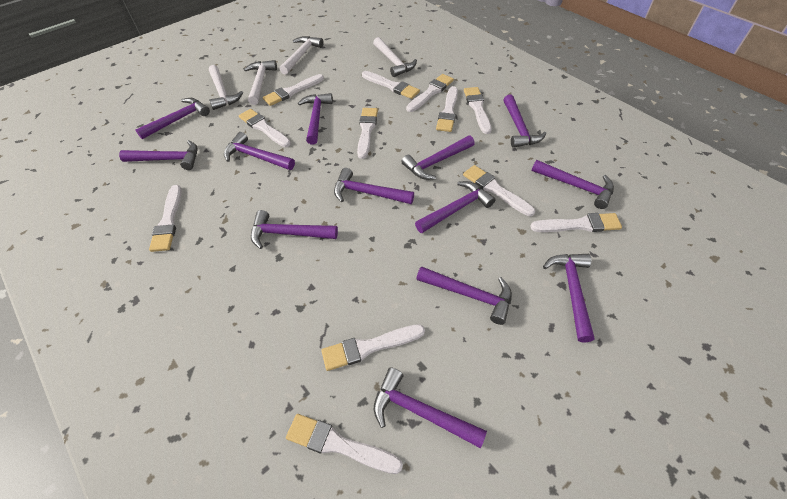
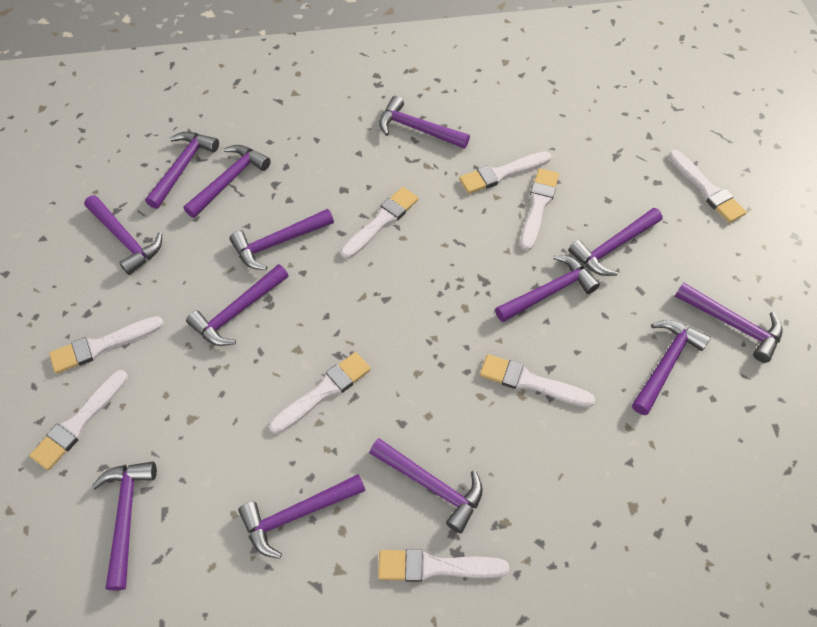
white brush: [149,185,182,252] [239,109,291,147] [263,74,324,106] [286,414,403,474] [321,324,425,371] [357,108,378,159] [362,71,420,99] [406,74,454,112] [436,86,458,132] [463,165,535,216] [464,87,491,134] [530,213,622,232] = 12 -> [29,370,128,470] [49,316,164,374] [269,352,371,434] [341,187,419,259] [378,549,509,582] [459,151,551,194] [480,354,595,407] [520,168,559,251] [668,150,746,223] = 9
white hammer: [209,65,243,110] [244,60,277,105] [280,36,324,74] [373,37,417,77] = 4 -> none = 0

